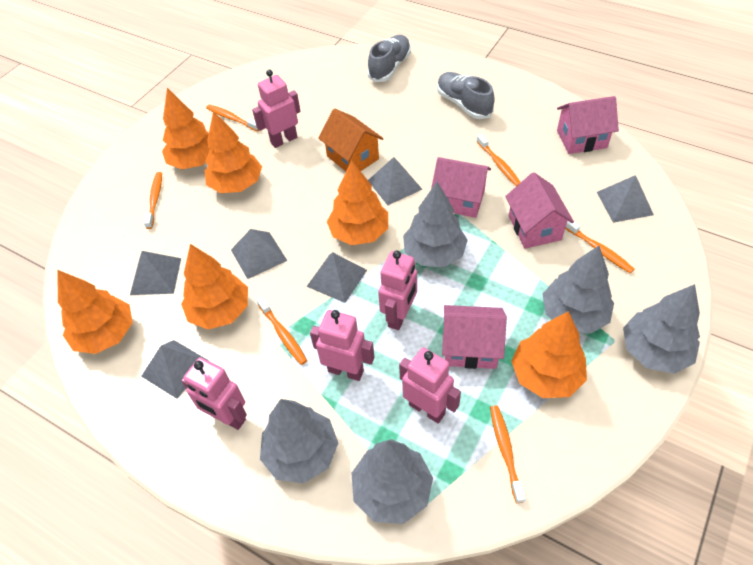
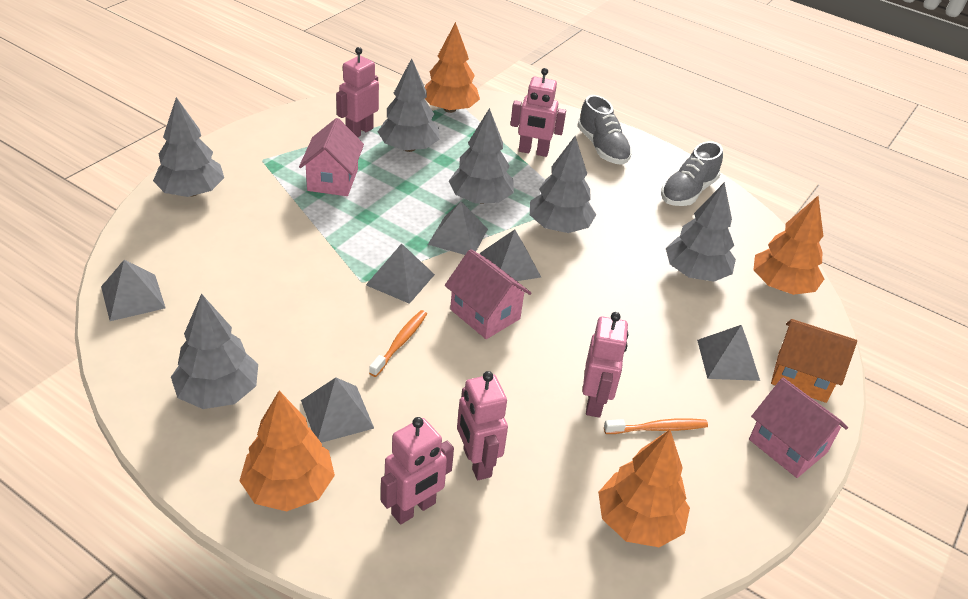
grey tree: [260,399,338,483] [351,439,433,524] [403,182,468,267] [542,246,614,334] [623,284,700,374] = 5 -> [153,97,224,197] [171,293,258,409] [378,58,440,152] [449,108,514,204] [530,136,596,233] [666,182,736,282] = 6
orange toothbrush: [144,172,162,229] [206,105,259,131] [257,297,307,365] [477,134,521,186] [490,405,526,503] [565,221,635,274] = 6 -> [369,310,427,377] [604,418,708,434] = 2
orange tree: [57,270,133,354] [162,88,210,169] [181,244,248,330] [205,111,262,193] [327,160,388,245] [511,311,587,398] = 6 -> [239,391,335,512] [425,22,480,113] [598,430,690,547] [753,196,824,295] = 4
pink house: [431,157,491,218] [442,305,507,369] [505,172,574,249] [557,96,619,154] = 4 -> [299,118,364,196] [445,249,531,339] [749,378,848,478] = 3

